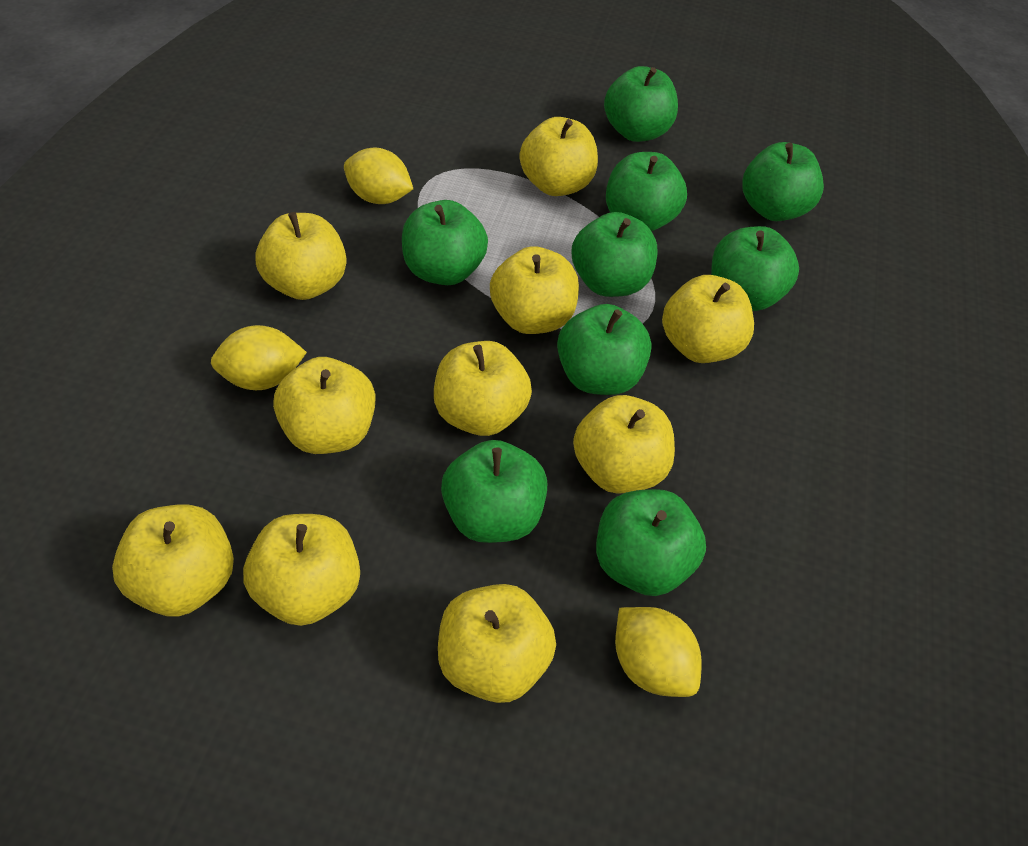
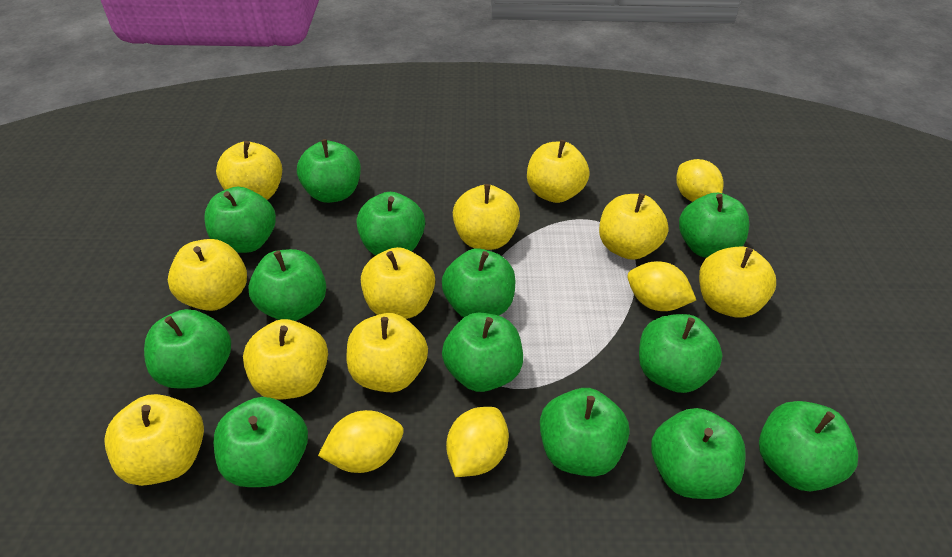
green apple: [402,200,488,285] [441,440,547,543] [557,304,652,395] [572,212,657,297] [596,489,706,596] [604,66,678,142] [606,152,687,231] [712,226,799,311] [742,142,824,221] = 9 -> [144,309,231,389] [204,187,276,253] [213,397,308,487] [248,249,326,321] [297,139,361,203] [356,192,425,255] [442,249,515,317] [442,312,523,392] [540,388,630,477] [639,314,723,393] [651,408,746,499] [679,193,749,258] [759,401,858,491] = 13
yellow lemon: [211,325,307,390] [344,148,413,204] [615,607,701,697] = 3 -> [318,410,404,473] [446,407,509,477] [627,261,696,311] [676,159,724,202] = 4

